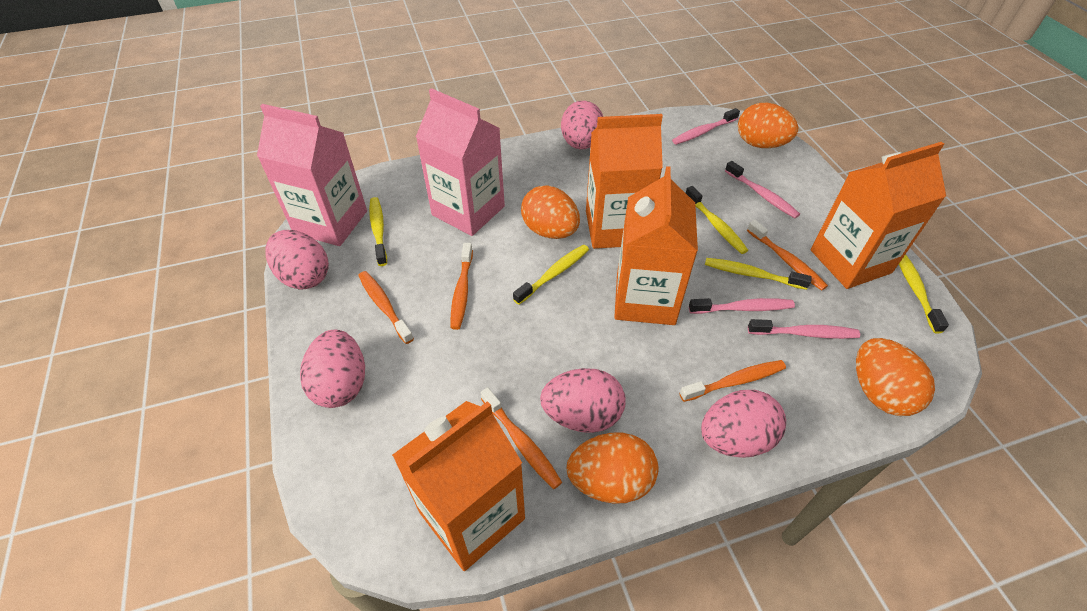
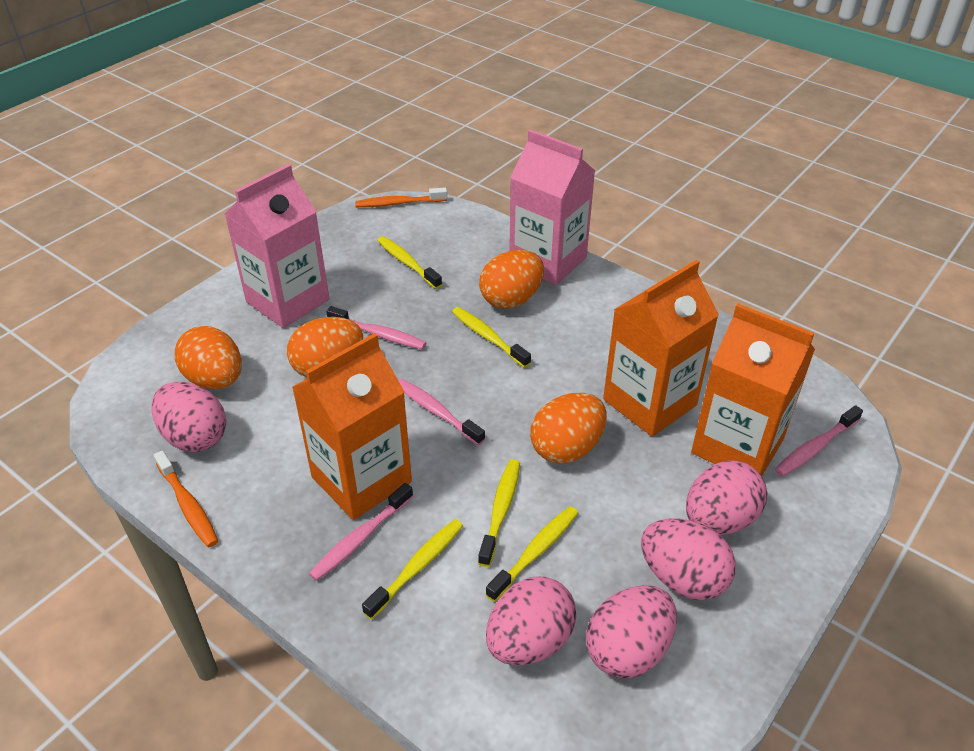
orange carton: [392,401,525,571] [586,114,663,249] [614,166,698,325] [811,142,946,289] = 4 -> [292,333,412,520] [603,260,719,437] [691,304,815,476] = 3
orange toothbrush: [358,271,414,344] [450,243,473,330] [480,387,562,489] [679,360,786,402] [747,220,828,291] = 5 -> [154,450,218,547] [355,187,447,207] = 2

